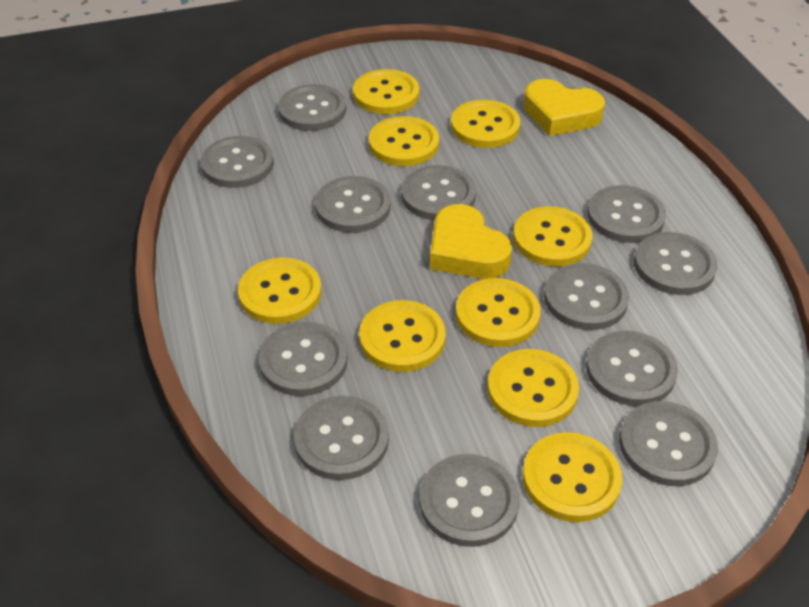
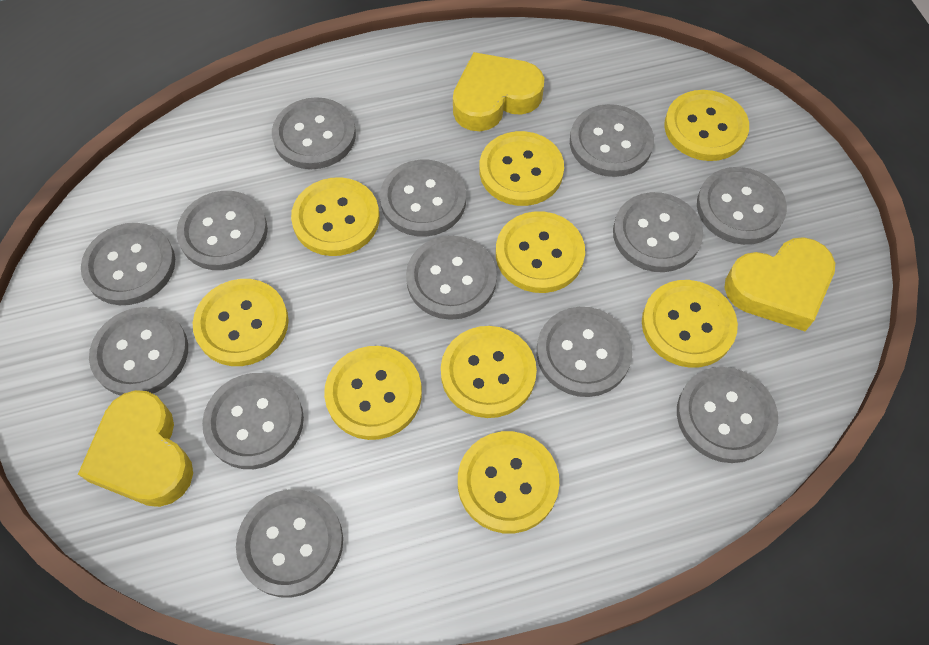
grey button: [200,136,274,188] [259,322,348,396] [278,84,346,131] [294,396,389,480] [315,176,391,233] [401,165,476,220] [419,454,519,547] [544,263,629,330] [586,331,678,406] [587,185,666,243] [619,401,718,486] [634,232,717,295] = 12 -> [81,223,175,305] [89,307,188,396] [177,191,268,270] [202,373,304,469] [236,489,343,598] [272,97,356,169] [380,160,466,237] [406,236,497,320] [537,307,632,397] [570,104,654,177] [613,192,703,272] [677,367,778,463] [697,167,787,245] = 13
yellow heart: [430,204,512,279] [523,79,605,136] = 2 -> [78,390,193,507] [453,52,544,131] [725,237,835,331] = 3

